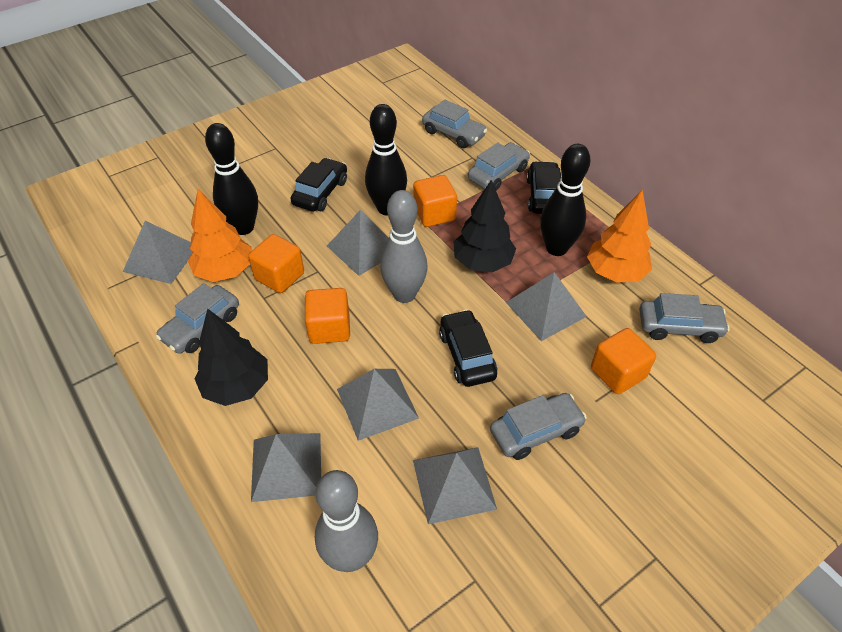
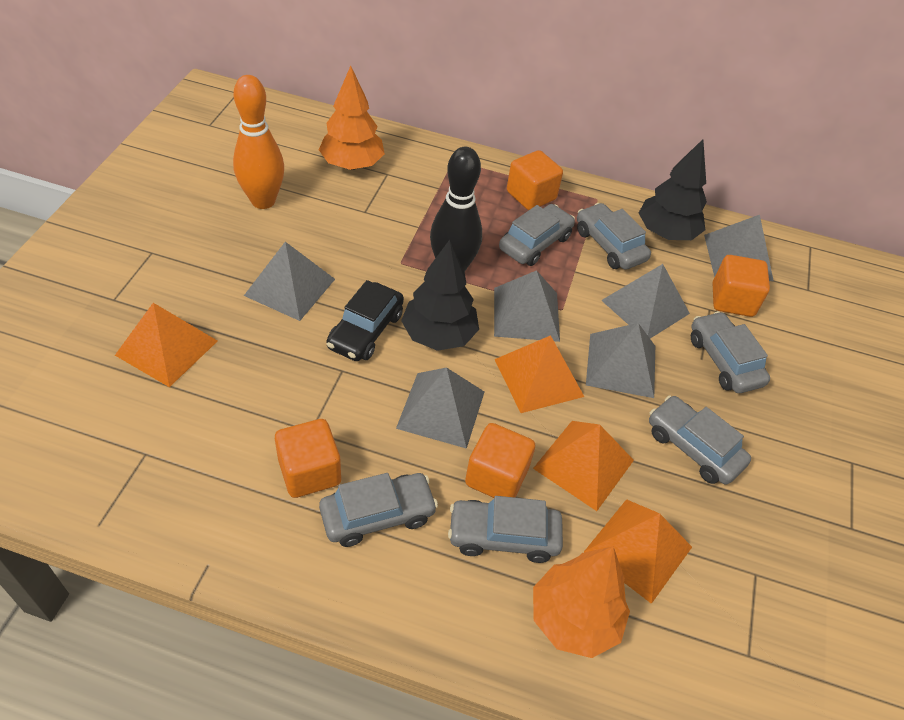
black bowling pin: [205,123,258,235] [365,104,407,215] [540,144,590,256] = 3 -> [430,147,482,272] = 1
black car: [291,158,347,212] [439,309,497,387] [526,161,561,214] = 3 -> [326,280,404,361] = 1
grey bowling pin: [315,470,378,572] [380,190,428,303] = 2 -> none = 0
grey car: [156,283,239,354] [422,99,487,148] [468,142,530,191] [490,393,587,460] [639,293,730,343] = 5 -> [319,473,438,547] [448,496,563,563] [499,204,575,266] [577,203,651,270] [649,395,751,485] [691,311,770,393] = 6
orange bowling pin: none = 0 -> [233,75,284,209] = 1
orange pyramid: none = 0 -> [115,303,217,387] [494,335,584,413] [533,421,634,511] [584,499,692,604] = 4

